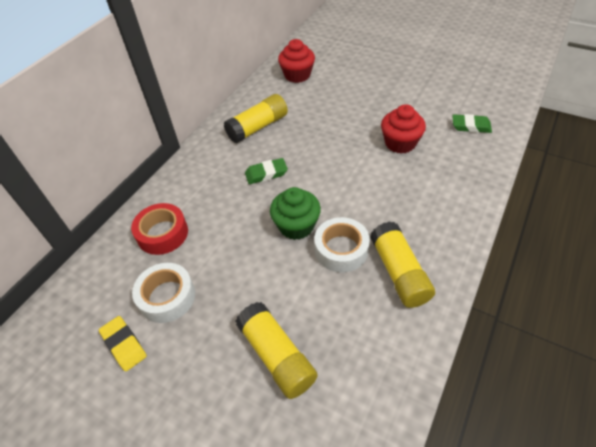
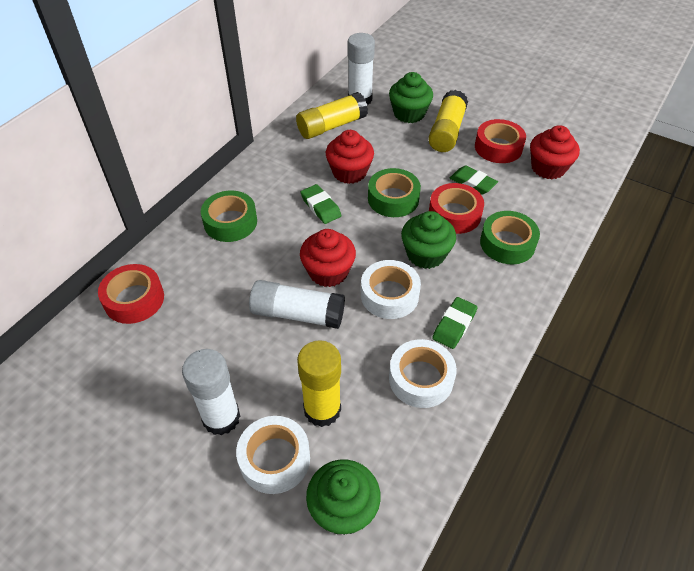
green cupcake: [270,187,321,240] = 1 -> [306,459,381,535] [389,72,433,123] [401,211,456,269] = 3
green eraser: [245,158,288,184] [452,114,492,133] = 2 -> [301,184,342,224] [432,297,478,349] [450,166,498,195] = 3
green tape: none = 0 -> [201,190,257,242] [368,168,421,217] [480,211,540,264] = 3
red cupcake: [278,39,315,83] [381,104,426,154] = 2 -> [300,229,356,287] [326,130,374,184] [530,125,580,179] = 3
red tape: [131,203,188,255] = 1 -> [98,264,164,324] [429,183,484,234] [475,119,526,163] = 3
white glue stick: none = 0 -> [182,349,240,435] [249,280,345,329] [348,33,375,106] = 3
white tape: [132,263,195,323] [314,217,370,272] = 2 -> [236,416,310,494] [361,260,421,319] [389,339,457,408] = 3
yellow eraser: [99,316,147,371] = 1 -> none = 0

